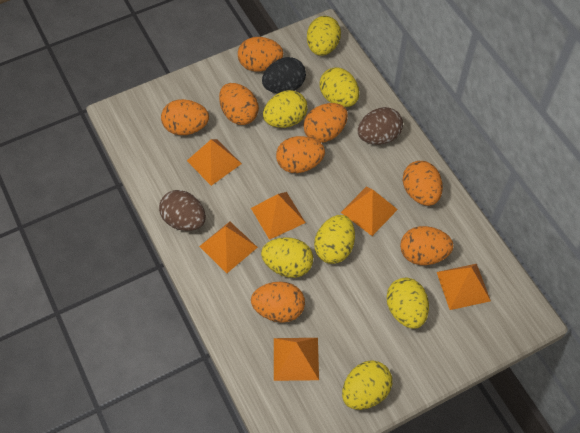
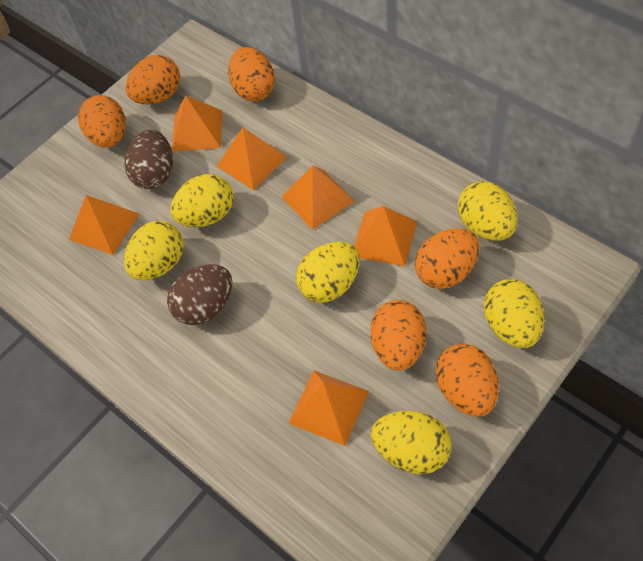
black egg: [262,57,306,93] = 1 -> none = 0
orange egg: [161,99,209,135] [219,83,259,125] [238,37,283,72] [251,282,305,323] [276,136,325,173] [303,103,348,143] [400,226,454,265] [403,161,443,206] = 8 -> [78,95,126,148] [126,55,180,104] [228,47,275,101] [370,300,426,371] [415,228,479,289] [436,343,499,417] = 6
yellow egg: [261,237,313,278] [263,90,308,128] [307,16,341,56] [314,215,355,264] [319,67,359,107] [342,360,392,410] [386,278,429,328] = 7 -> [124,221,184,280] [170,174,233,227] [296,242,360,303] [371,411,451,474] [458,181,517,241] [484,279,544,348] = 6

